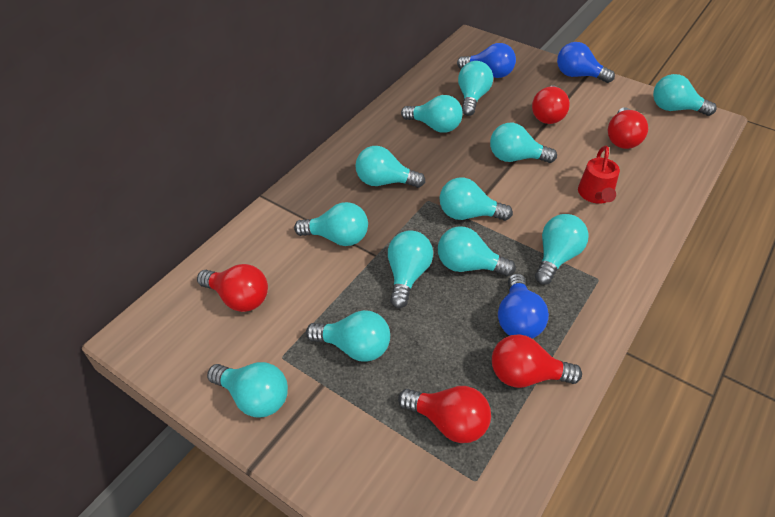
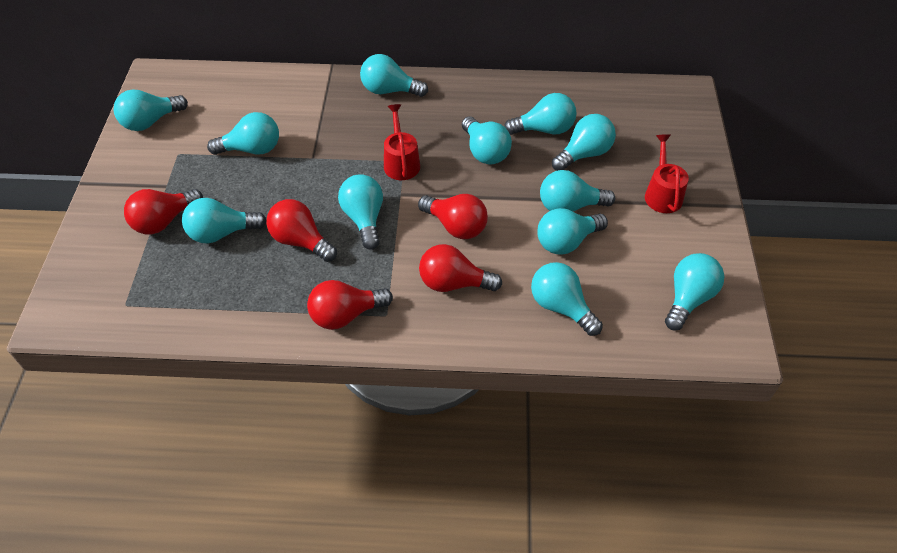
blue light bulb: [457,43,516,78] [498,274,549,338] [557,42,615,83] = 3 -> none = 0
red watering can: [578,146,620,204] = 1 -> [384,104,420,180] [645,134,689,213] = 2

